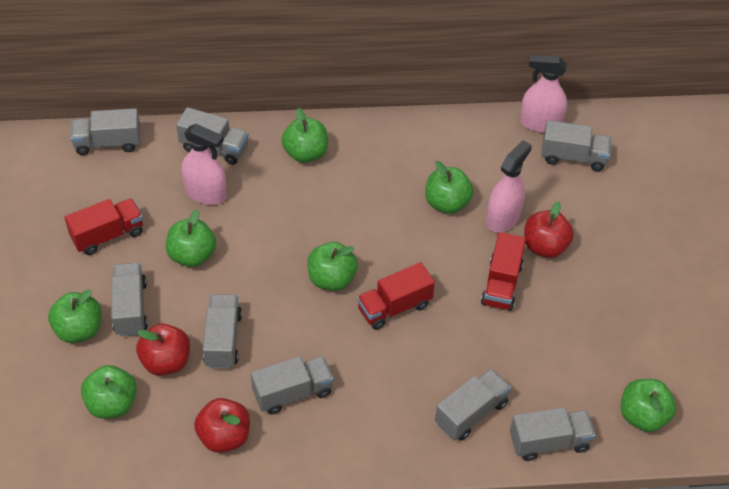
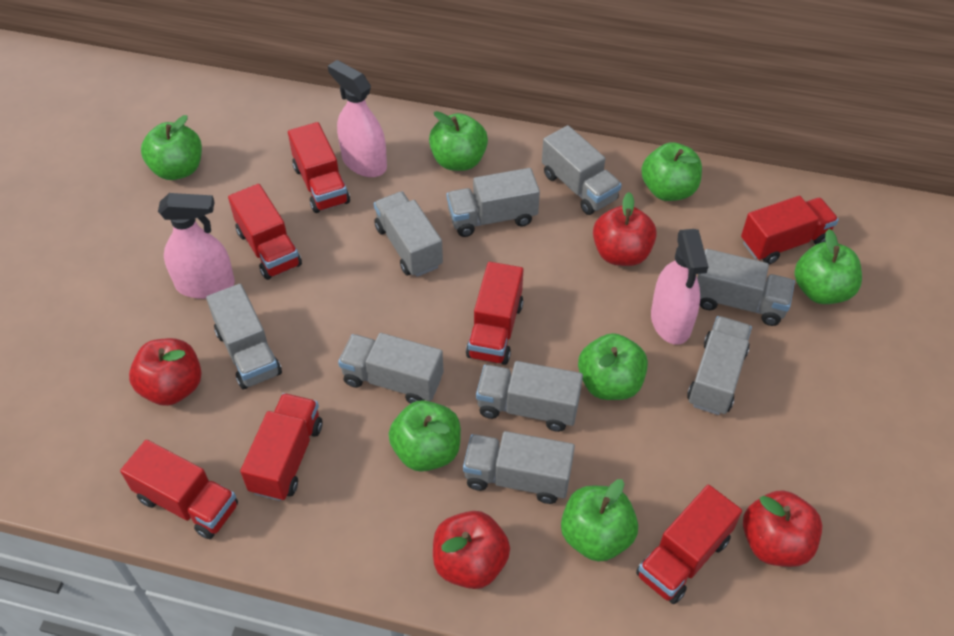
grey truck: [70,108,140,155] [111,263,148,336] [176,107,249,165] [203,294,242,369] [251,356,334,415] [435,369,511,441] [510,407,595,461] [541,120,611,171] = 8 -> [206,284,282,389] [338,333,444,404] [374,192,443,277] [447,168,540,237] [463,431,575,504] [476,361,583,432] [542,125,622,215] [687,316,752,415] [697,249,795,326] = 9
red apple: [136,324,190,376] [194,398,250,453] [524,201,574,258] = 3 -> [129,338,201,406] [433,511,510,589] [593,192,657,266] [743,490,822,567] = 4
red truck: [65,198,143,255] [357,262,435,330] [481,232,526,311] = 3 -> [120,440,238,539] [228,184,302,280] [240,393,323,501] [288,122,350,213] [466,262,523,365] [636,485,742,604] [741,196,839,264] = 7

